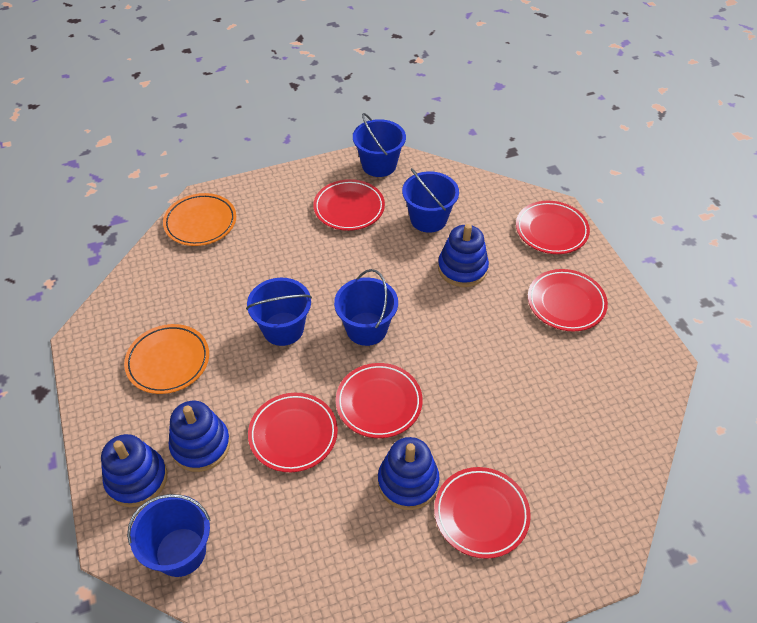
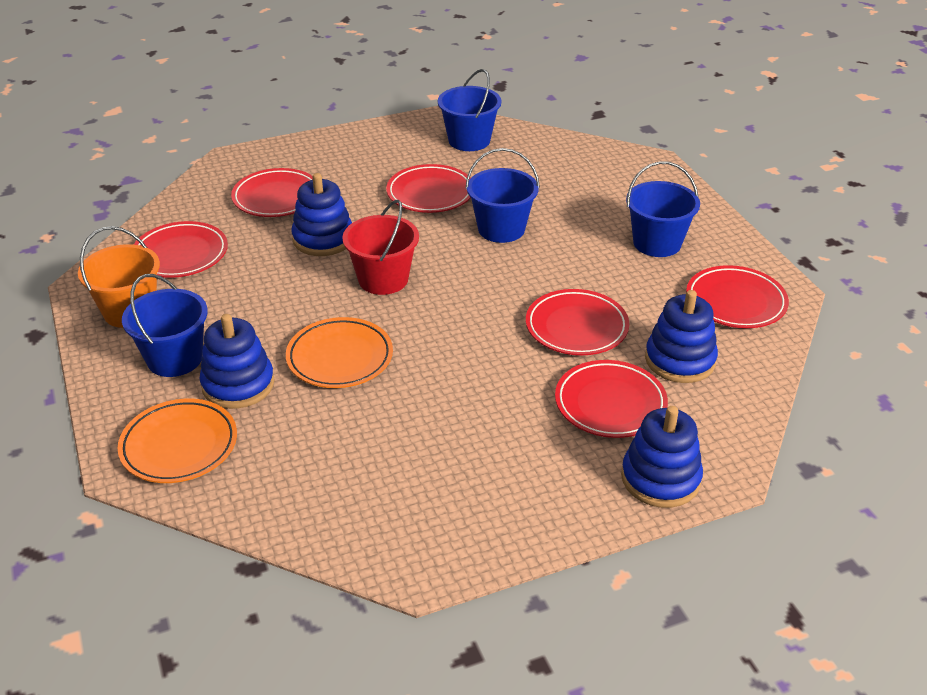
blue bucket: [127,494,211,577] [246,278,312,346] [334,269,398,346] [353,113,406,177] [402,168,459,233] = 5 -> [122,274,208,377] [438,69,501,151] [465,148,540,243] [626,161,700,257] = 4
orange bucket: none = 0 -> [78,226,160,328] = 1
red bucket: none = 0 -> [342,200,419,295] = 1

